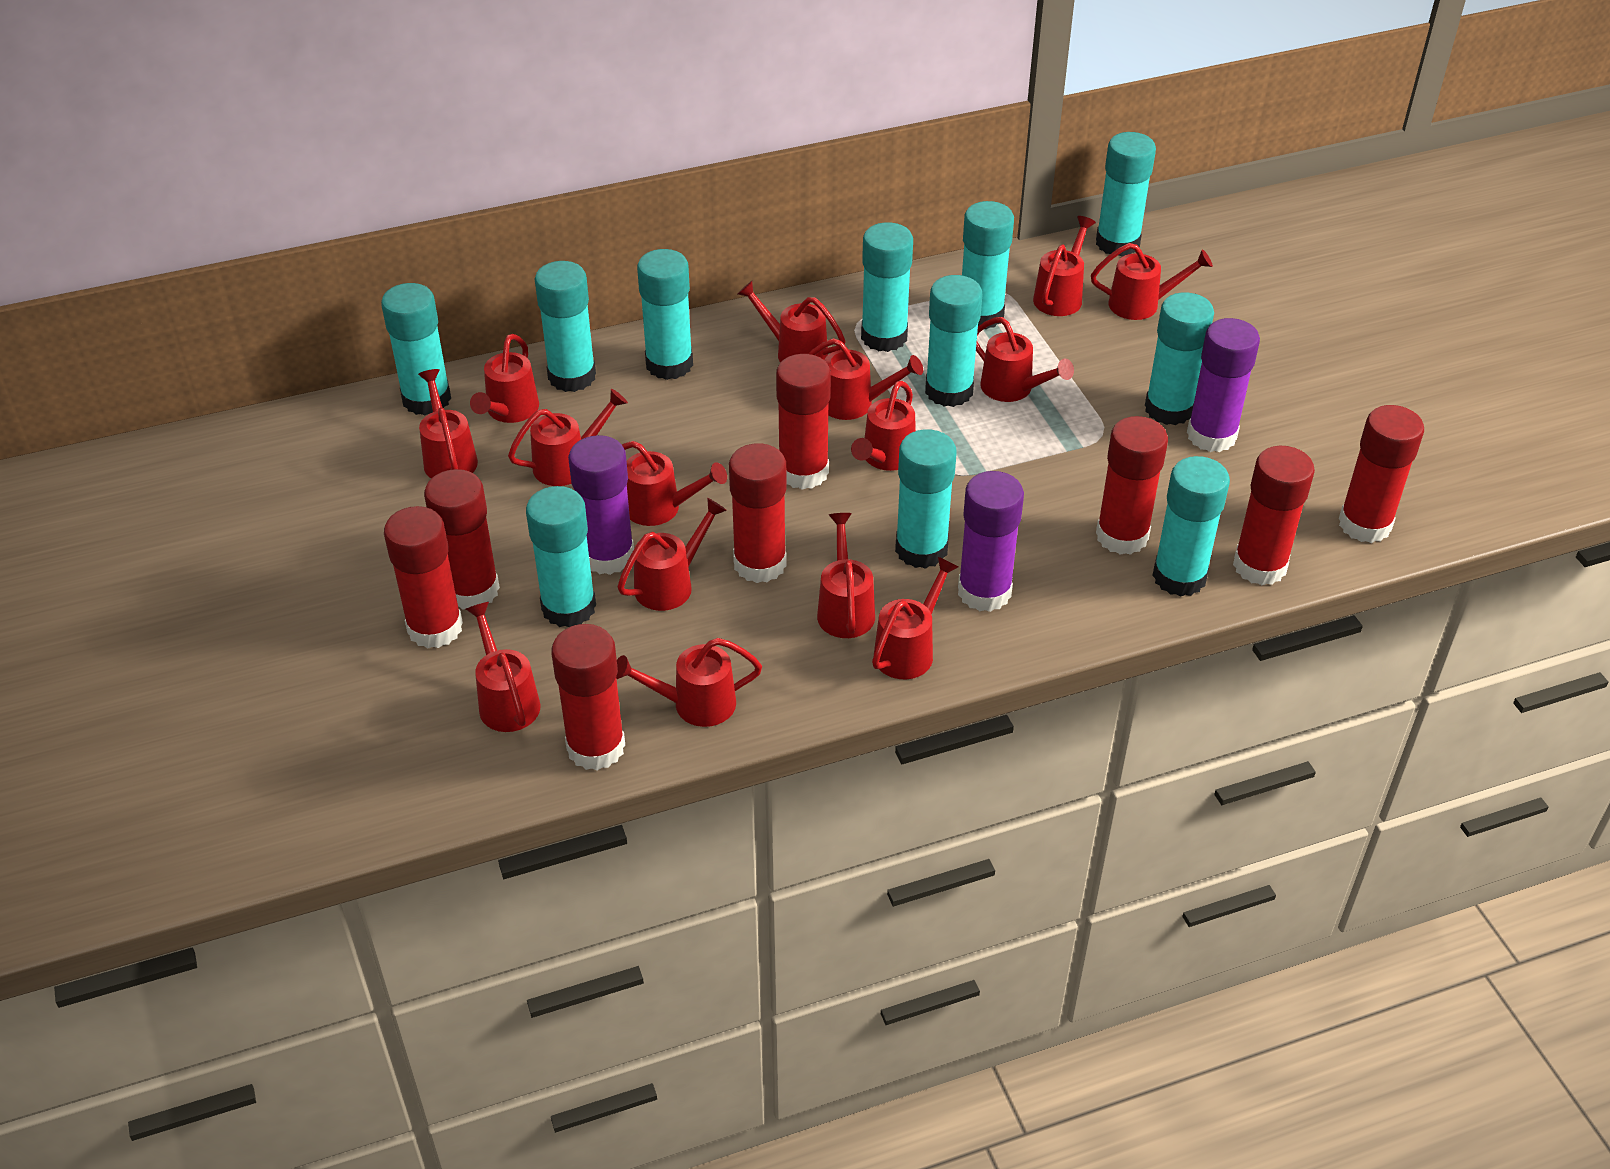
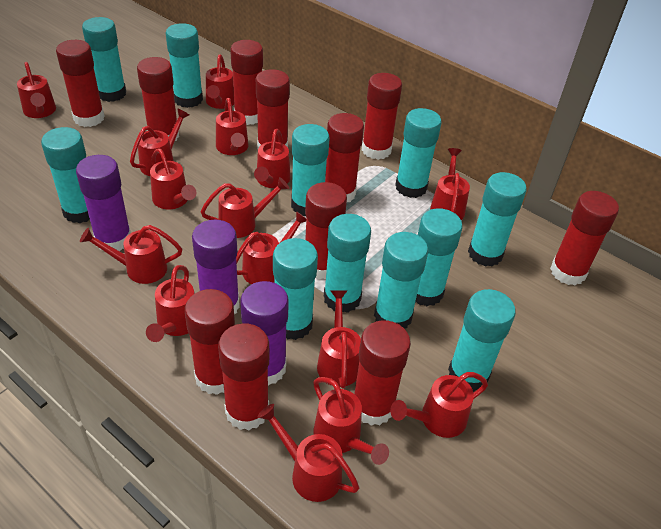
red glue stick: [384,506,463,649] [424,469,500,610] [551,624,625,770] [729,443,787,583] [776,354,831,490] [1096,416,1168,555] [1233,446,1315,585] [1339,405,1424,543] = 8 -> [56,40,105,127] [137,57,179,141] [185,289,235,395] [218,323,269,430] [230,40,263,125] [256,69,290,149] [305,182,347,279] [325,113,364,202] [354,320,411,426] [362,73,402,160] [550,191,619,285] = 11

